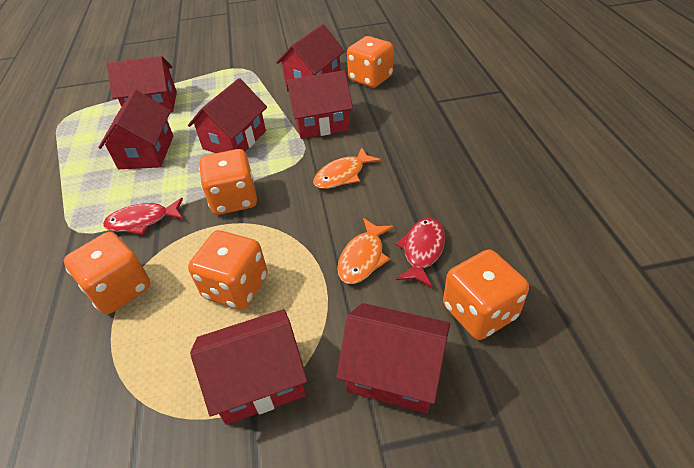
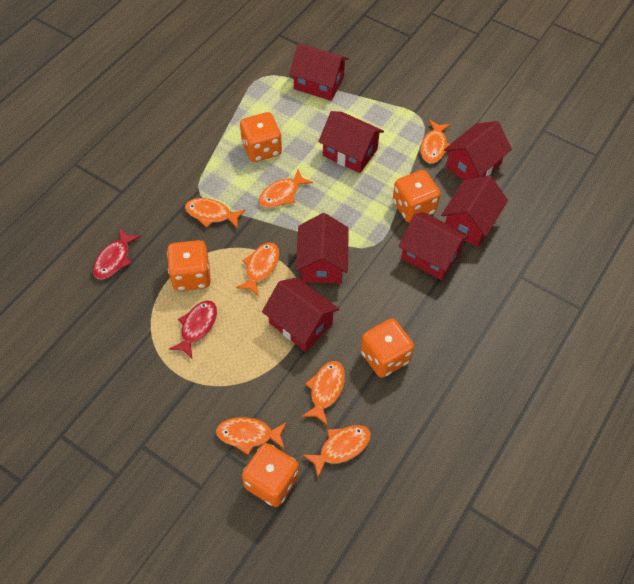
orange fish: [313,147,381,189] [337,218,394,284] = 2 -> [185,198,245,229] [216,417,287,455] [236,242,279,297] [259,169,313,208] [302,361,345,425] [303,425,371,477] [420,120,451,163] = 7

